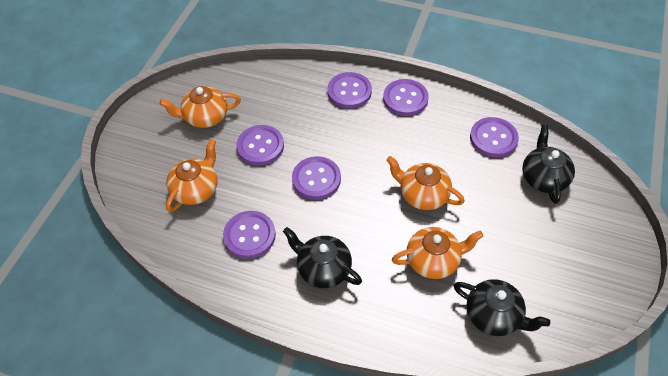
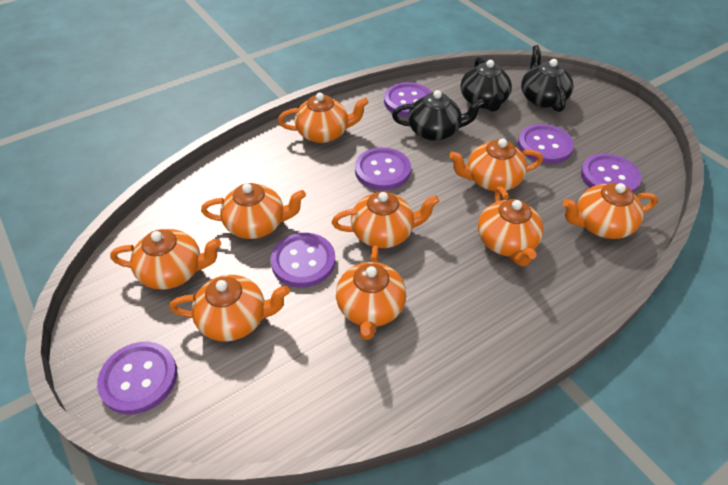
orange teapot: [159,86,241,128] [166,139,218,212] [386,156,465,210] [392,227,483,279] = 4 -> [110,229,221,290] [169,275,290,342] [201,183,306,239] [278,93,369,143] [332,191,439,248] [336,245,406,340] [449,138,543,191] [478,186,544,266] [563,183,658,239] = 9

